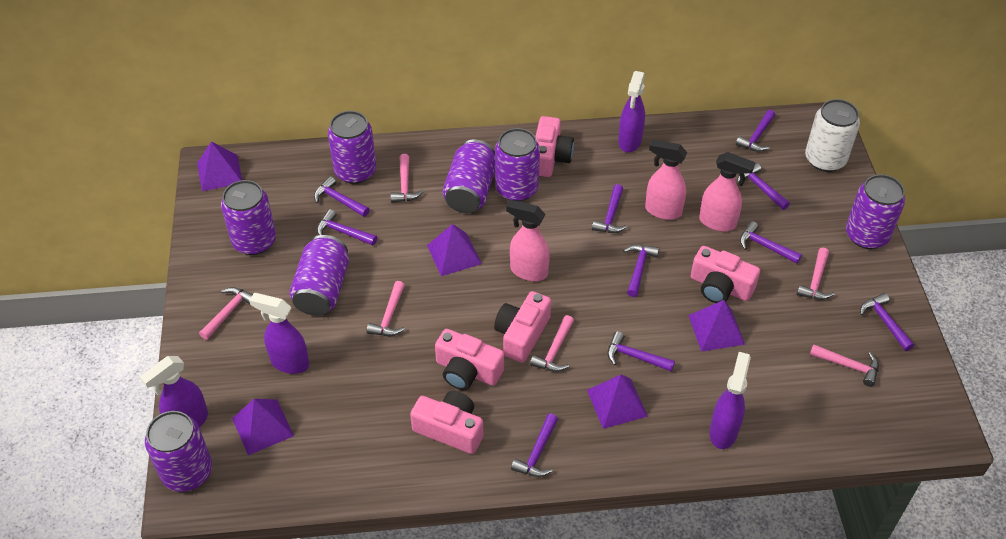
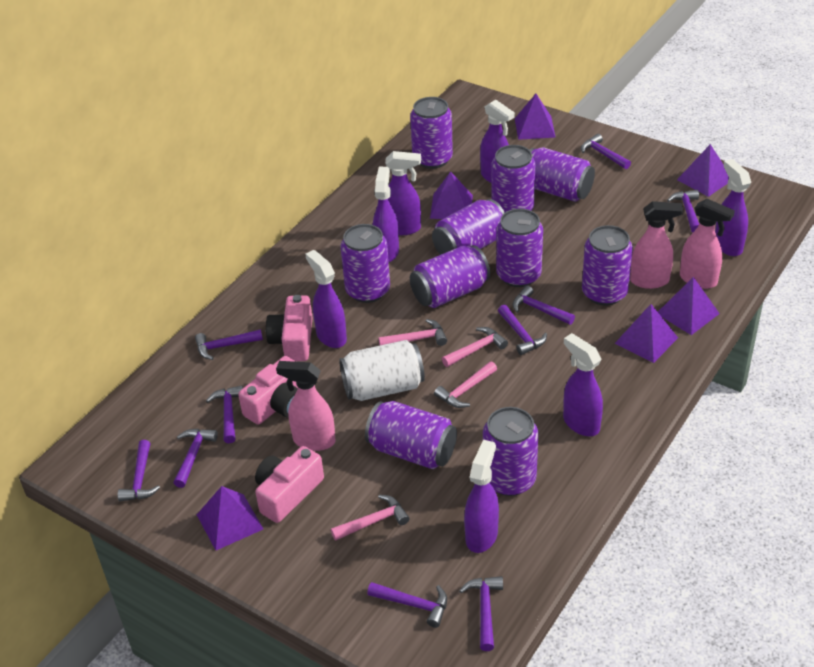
pink camera: [410,391,483,454] [435,329,504,390] [494,291,551,363] [535,116,574,177] [691,246,760,303] = 5 -> [238,356,298,425] [255,446,324,523] [266,295,313,361] = 3
pink hammer: [199,287,253,340] [367,281,405,336] [391,154,424,203] [530,315,574,372] [797,247,834,300] [810,344,879,387] = 6 -> [331,495,410,541] [378,319,447,346] [434,361,497,408] [442,327,508,367] = 4
purple can: [145,411,212,492] [221,180,276,255] [289,235,349,316] [328,111,376,184] [442,140,495,213] [495,128,540,202] [846,174,906,249] = 7 -> [340,224,390,303] [365,401,457,469] [410,97,453,169] [410,245,490,308] [432,199,505,255] [483,407,538,496] [492,145,535,212] [496,208,543,287] [530,147,595,202] [582,225,633,306] = 10
purple pyramid: [197,142,242,191] [232,399,294,455] [427,224,482,276] [587,374,648,429] [688,300,745,352] = 5 -> [197,486,263,550] [430,171,473,219] [515,94,556,140] [615,304,678,363] [658,277,720,335] [677,144,729,197] = 6
purple spray bottle: [140,356,208,427] [249,293,309,374] [618,71,645,152] [709,352,751,449] = 4 -> [305,250,347,348] [373,167,399,262] [385,151,421,235] [464,440,499,553] [480,100,515,183] [563,333,603,436] [715,159,751,256] = 7

